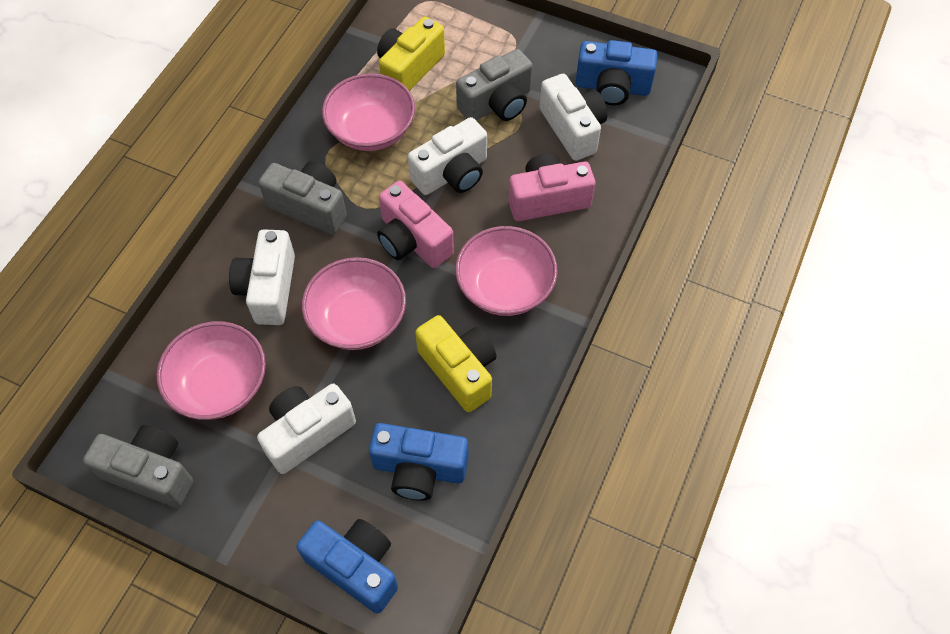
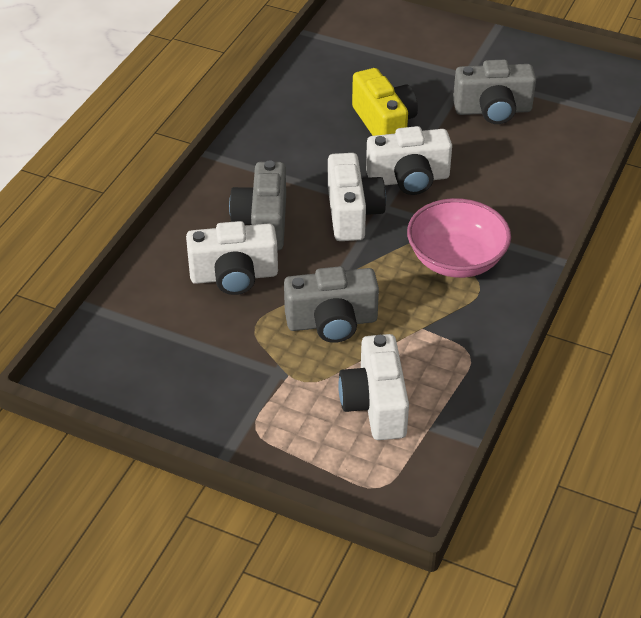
blue camera: [296,519,398,613] [369,423,468,501] [575,40,657,106] = 3 -> none = 0
pink bowl: [157,321,266,420] [302,257,406,350] [322,73,415,151] [455,226,558,316] = 4 -> [407,198,511,278] = 1
pink camera: [377,181,454,268] [509,153,595,221] = 2 -> none = 0
yellow camera: [377,16,445,91] [415,315,497,412] = 2 -> [352,68,418,136] = 1

